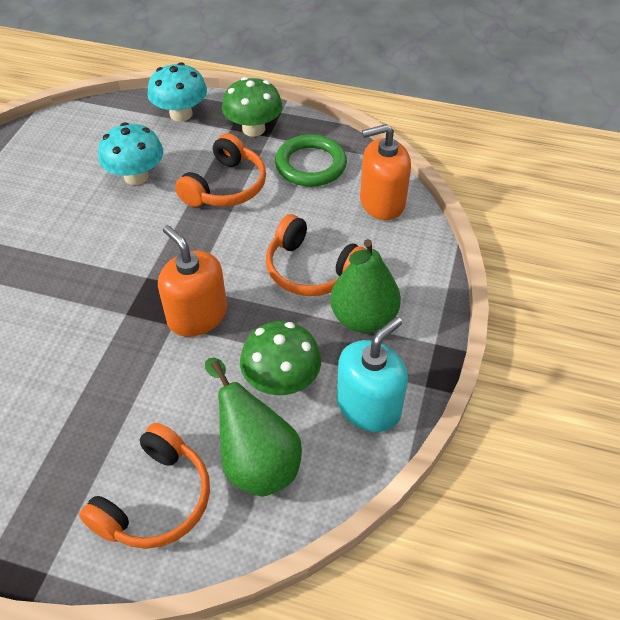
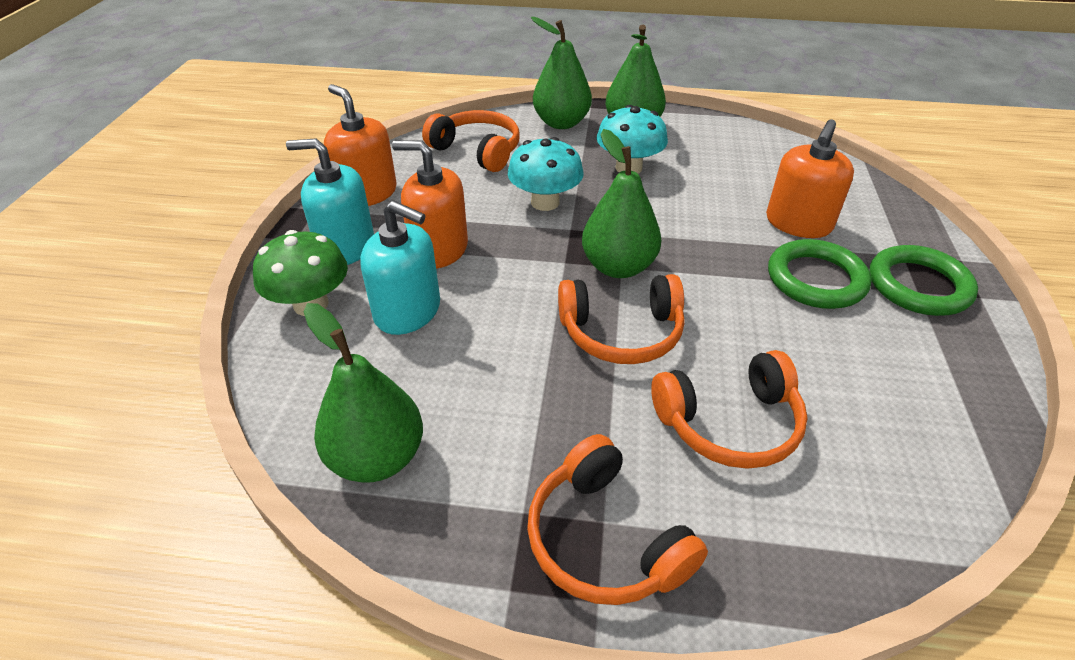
green mushroom: [222,77,282,137] [240,321,321,395] = 2 -> [253,230,348,316] = 1
green pear: [205,357,302,496] [330,239,401,333] = 2 -> [304,303,423,483] [531,17,592,129] [582,129,661,278] [605,25,666,117] = 4
green ring: [275,134,347,187] = 1 -> [768,239,872,309] [870,245,978,316] = 2
orange headphones: [79,423,210,549] [175,133,266,207] [266,214,365,296] = 3 -> [422,110,520,172] [527,434,708,605] [558,274,685,364] [651,350,808,469] = 4
orange soap dispenser: [158,225,227,337] [360,124,411,220] = 2 -> [324,84,397,206] [392,140,468,269] [766,119,854,238] = 3
turquoise soap dispenser: [337,317,408,432] = 1 -> [286,138,374,265] [360,201,440,335] = 2

